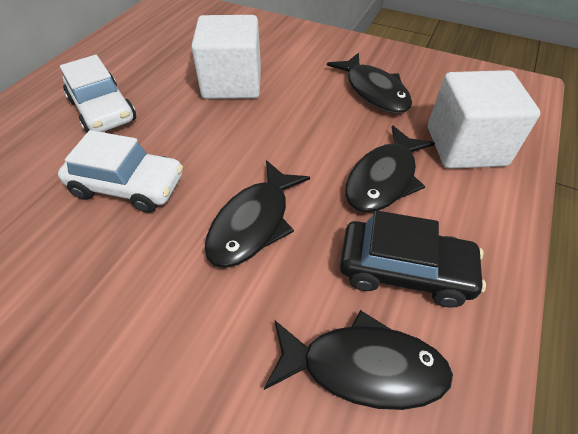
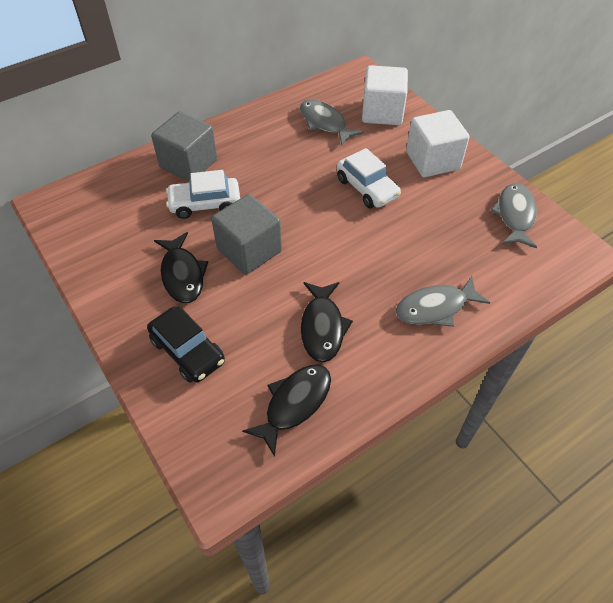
black fish: [204,160,310,268] [264,310,453,410] [327,53,412,114] [345,125,435,213] = 4 -> [154,232,208,303] [242,364,331,457] [301,282,353,363] = 3
grey cube: none = 0 -> [151,112,217,182] [211,194,282,275] = 2
grey fish: none = 0 -> [300,99,363,146] [396,276,490,327] [490,183,537,249] = 3

